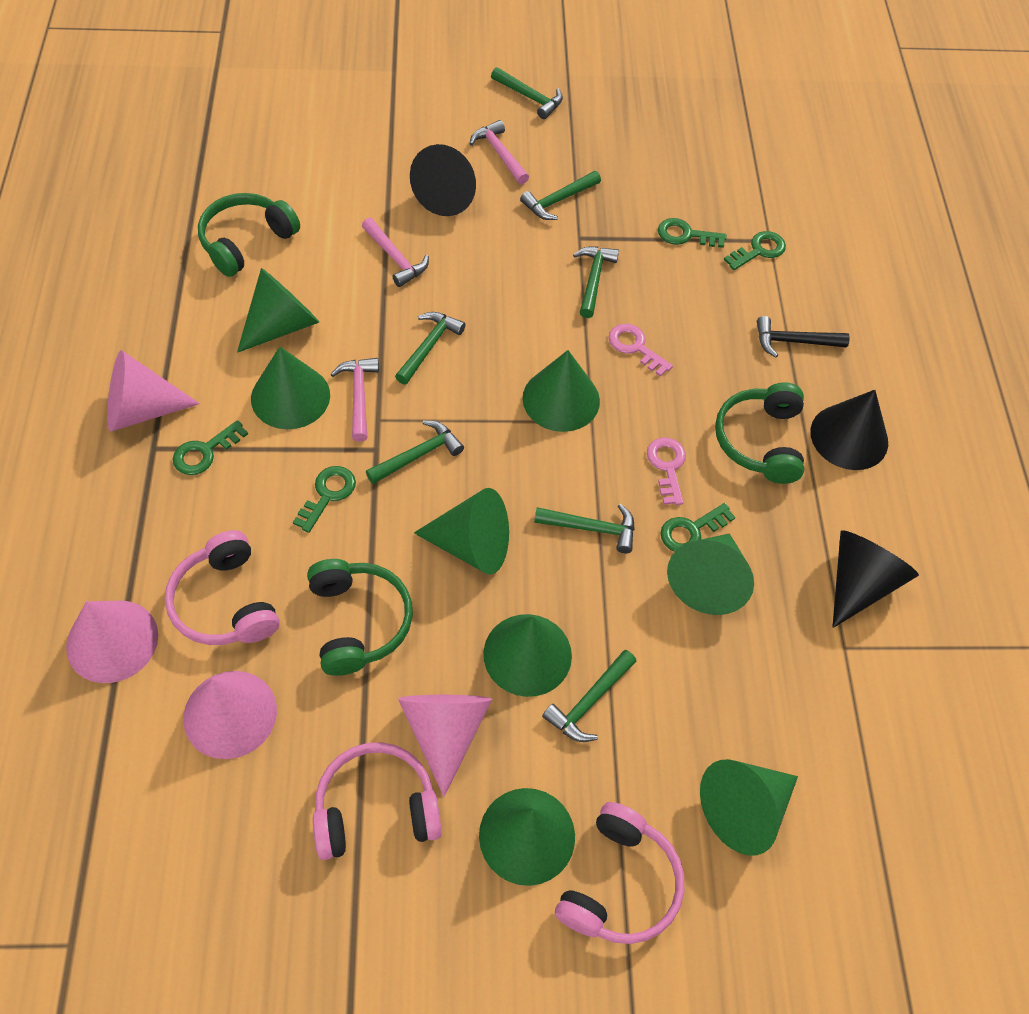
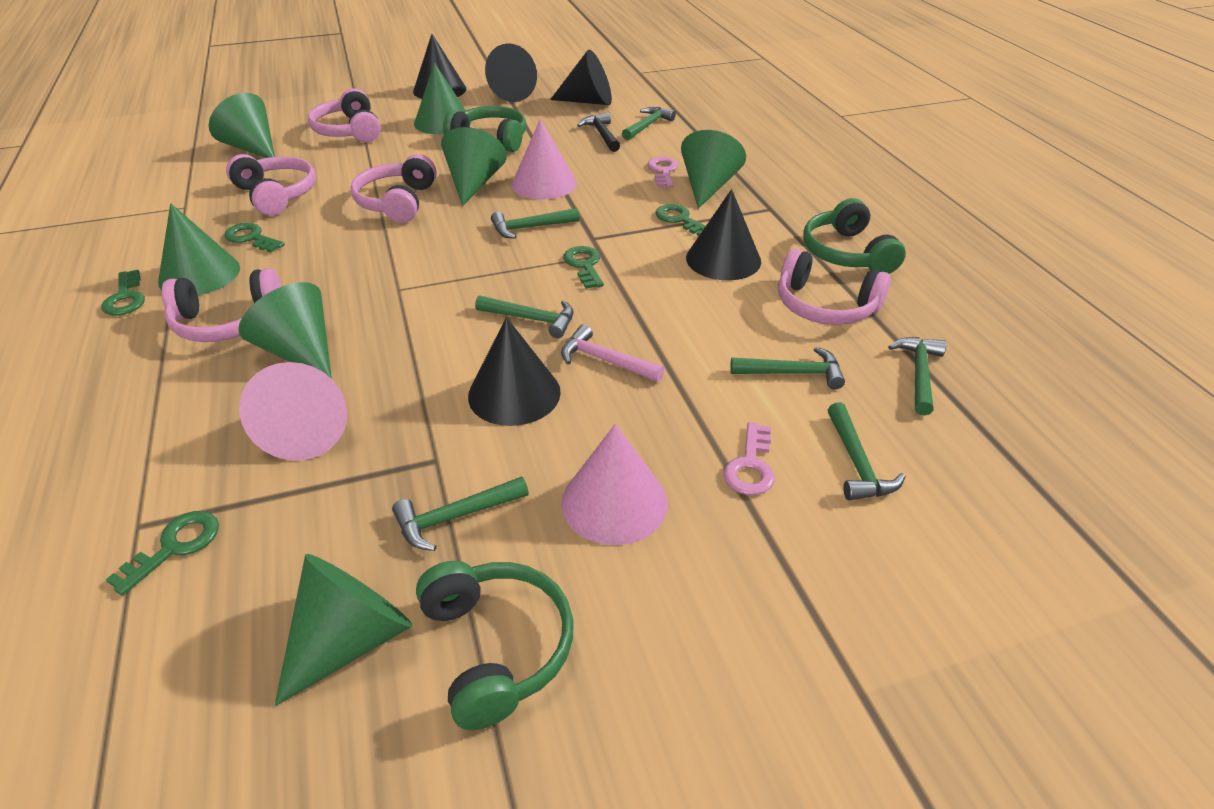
black cone: [410,144,476,216] [811,390,888,470] [832,530,919,628] = 3 -> [413,34,466,99] [468,317,561,426] [485,43,537,102] [550,50,612,105] [686,189,761,280] = 5
green cone: [237,268,319,353] [251,347,330,429] [414,488,509,575] [479,788,575,886] [483,614,572,697] [522,350,600,432] [667,533,754,615] [700,759,798,856] = 8 -> [158,203,240,295] [209,93,275,158] [238,282,332,379] [275,554,413,706] [414,62,472,134] [441,127,507,206] [681,130,746,209] = 7
pink cone: [66,600,158,683] [107,350,200,432] [183,671,277,759] [398,695,492,797] = 4 -> [239,362,347,461] [512,119,577,200] [561,424,668,545] = 3
pink hammer: [330,358,379,442] [362,218,429,287] [470,120,529,185] = 3 -> [561,324,664,382] = 1
pink headphones: [165,530,279,645] [313,742,442,860] [555,802,684,944] = 3 -> [162,268,281,342] [226,154,316,216] [308,89,381,142] [351,154,436,223] [778,249,891,325] = 5

